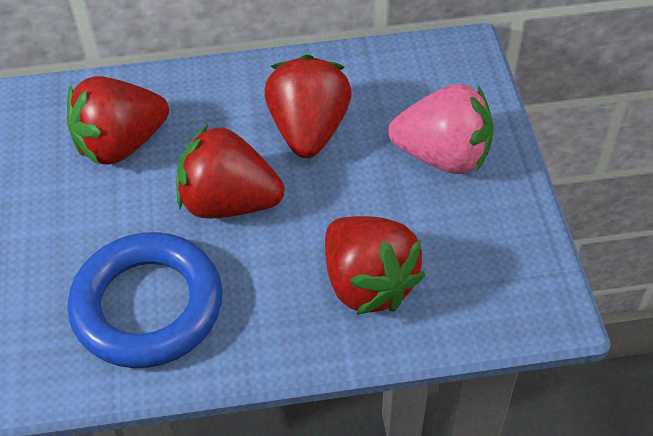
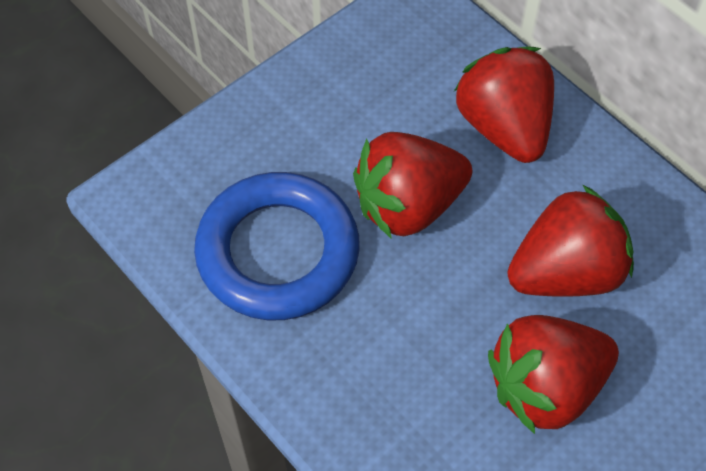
pink strawberry: [388,84,494,174] = 1 -> none = 0

